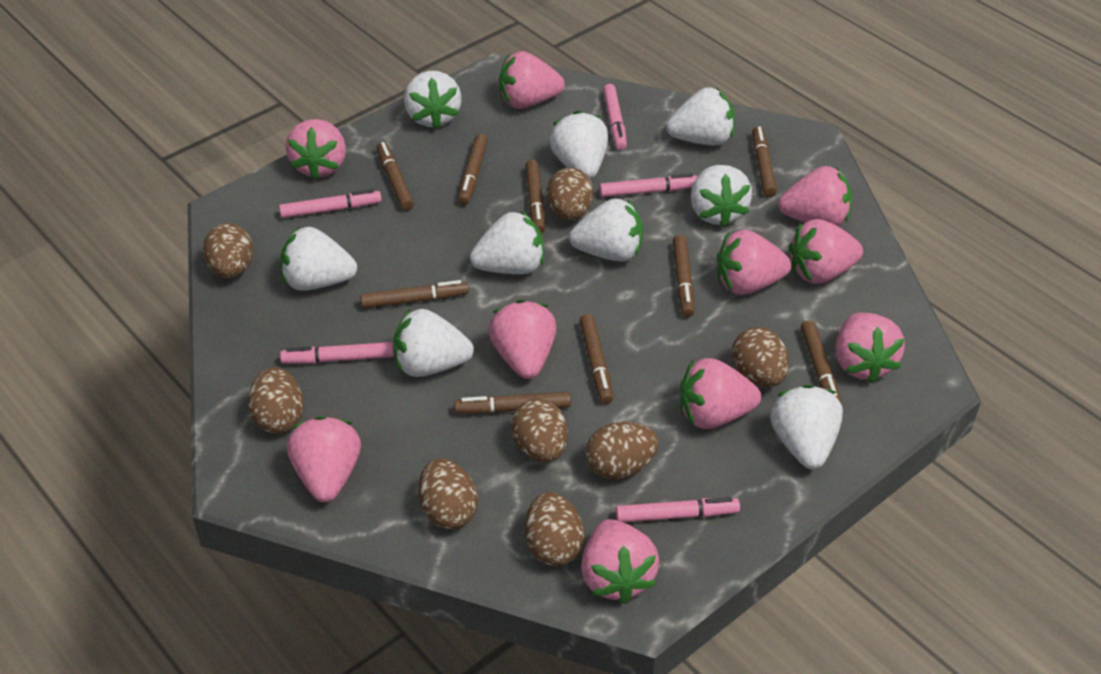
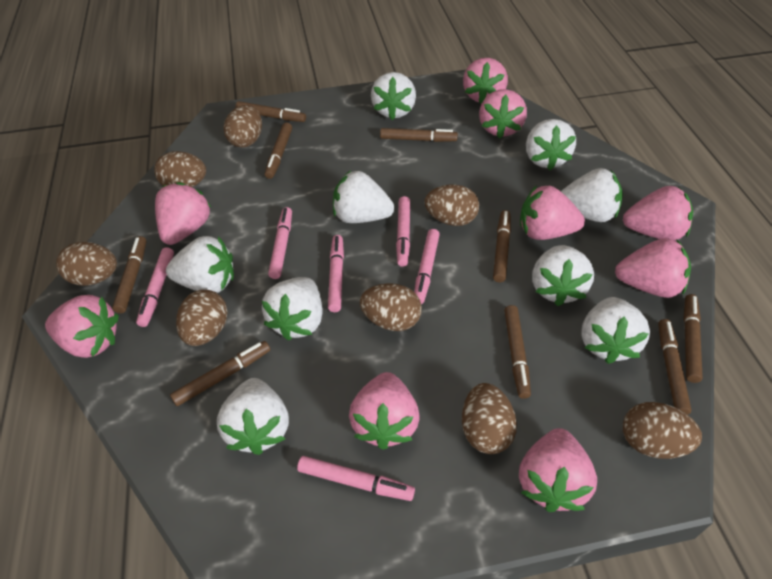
pink marker: [279,189,382,218] [280,342,394,364] [599,173,697,197] [603,84,627,150] [616,497,740,522] = 5 -> [136,247,174,327] [268,207,292,279] [297,456,415,501] [328,235,344,312] [396,196,410,267] [414,229,440,304] = 6
pink strawberry: [286,119,346,180] [287,416,361,502] [488,299,556,379] [499,51,565,109] [581,519,659,604] [680,358,761,429] [717,230,792,295] [778,166,852,226] [789,219,863,284] [836,313,905,383] = 10 -> [45,295,119,358] [155,182,211,245] [349,372,420,450] [463,58,508,104] [479,89,527,139] [519,428,597,512] [520,185,585,240] [615,238,691,298] [623,186,693,241] = 9

